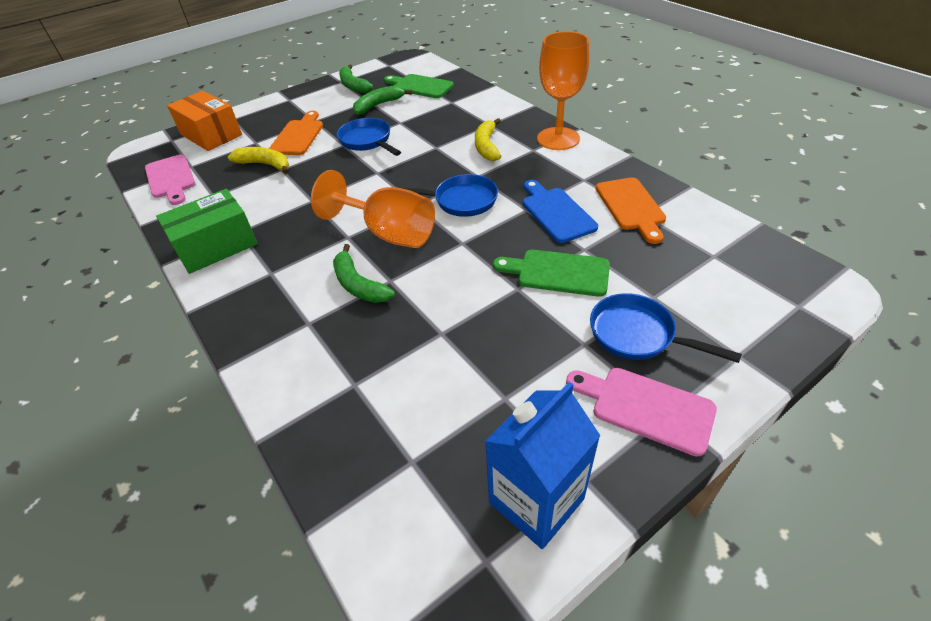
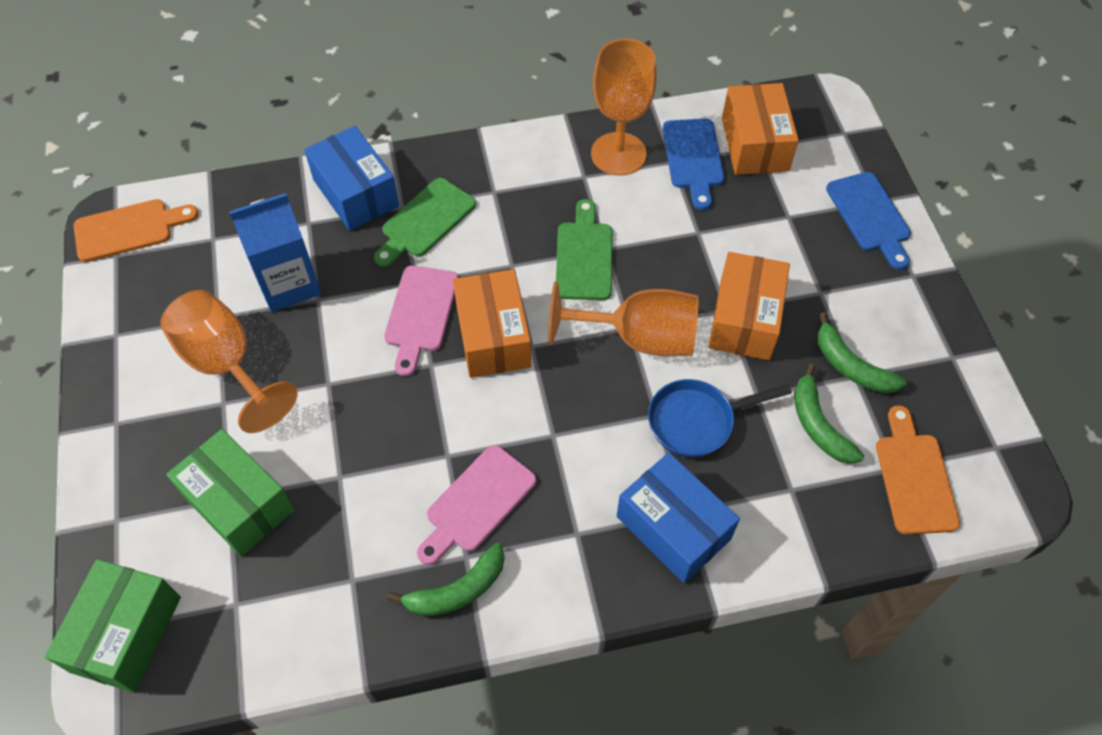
blue box: none = 0 -> [304,126,400,231] [617,452,740,583] = 2
blue cutting board: [523,180,598,243] = 1 -> [663,119,724,210] [826,172,911,270] = 2
blue pan: [337,118,401,156] [402,174,498,217] [590,293,742,363] = 3 -> [648,379,792,457] = 1
green box: [156,189,258,274] = 1 -> [45,559,181,693] [166,429,295,557] = 2
orange box: [167,91,242,151] = 1 -> [453,269,531,378] [708,252,790,360] [722,83,799,175] = 3
orange goblet: [311,170,435,248] [537,31,589,150] = 2 -> [160,290,298,433] [548,281,698,357] [591,39,657,176] = 3
yellow banana: [228,147,289,174] [475,118,501,161] = 2 -> none = 0

